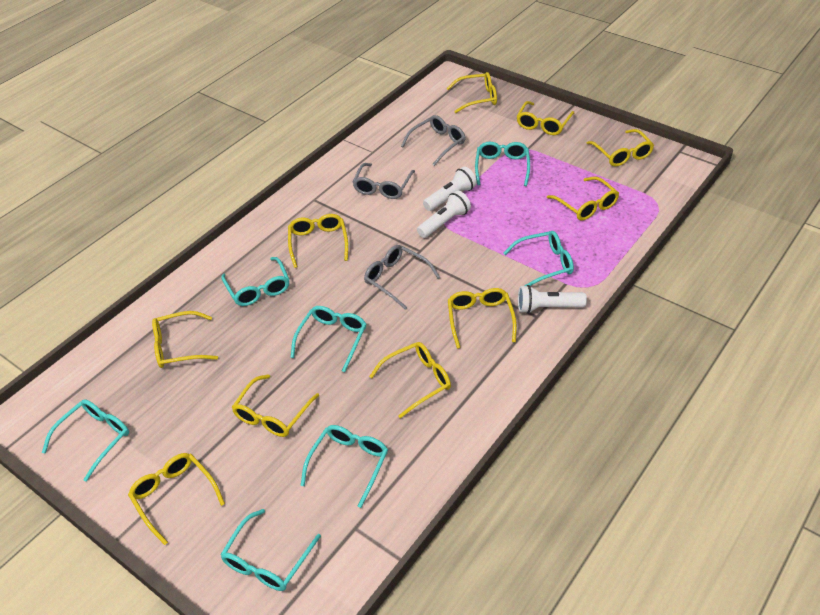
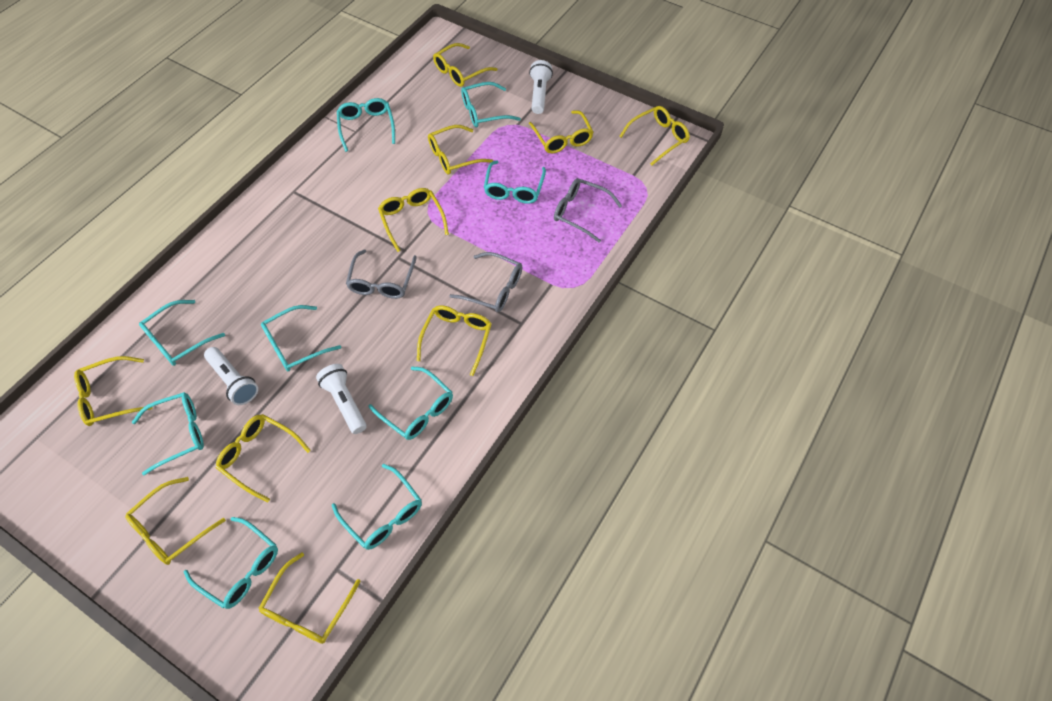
turquoise glasses: [42,399,129,482] [220,509,321,591] [221,257,289,306] [291,306,367,373] [300,425,388,508] [475,142,530,186] [503,231,574,286] = 7 -> [132,392,204,475] [139,300,225,366] [184,517,278,609] [261,305,341,371] [332,464,422,550] [337,98,395,152] [368,366,453,440] [461,82,521,127] [484,160,546,204] = 9

